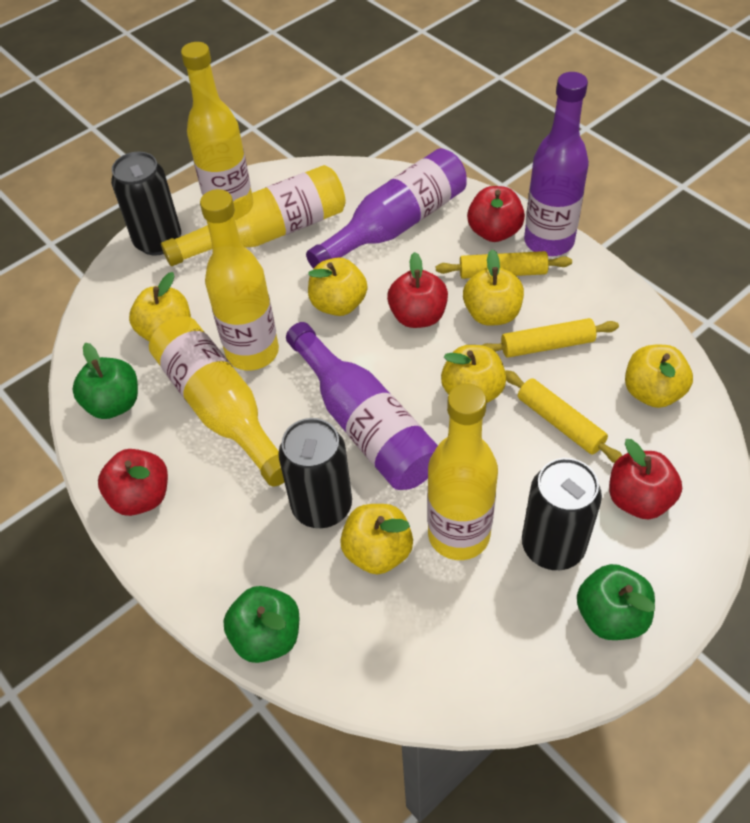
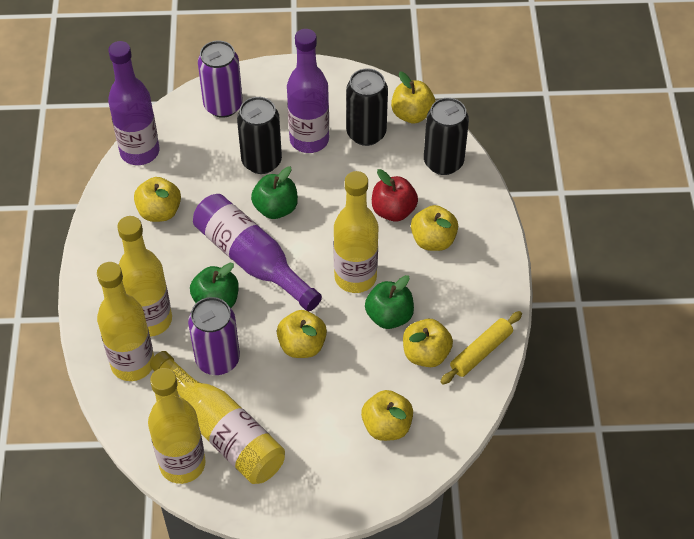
purple can: none = 0 -> [188,297,240,375] [198,41,243,118] = 2
red apple: [98,449,168,516] [387,252,448,328] [467,186,525,242] [609,439,682,519] = 4 -> [372,169,418,222] = 1
yellow rolling pin: [436,251,572,279] [482,318,619,358] [505,370,622,463] = 3 -> [440,311,522,384] = 1

